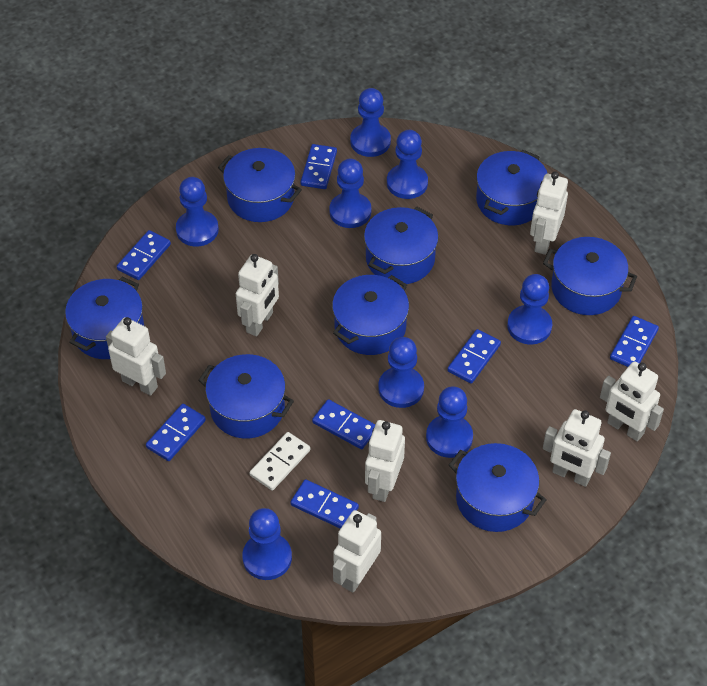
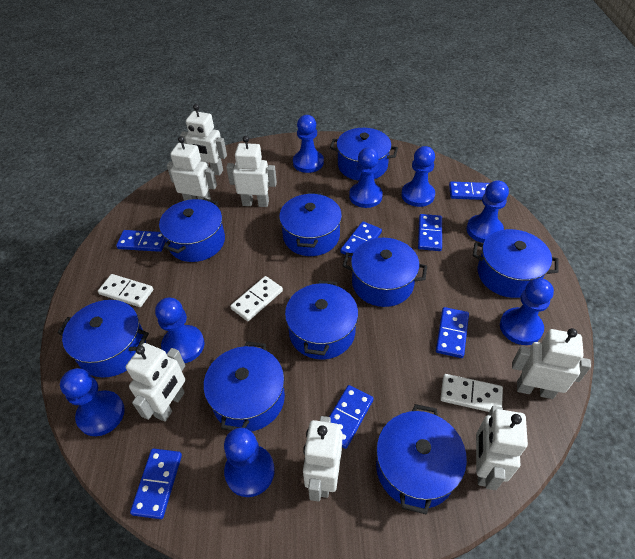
blue pot: [65,277,144,359] [198,354,294,439] [218,148,302,222] [332,275,409,355] [364,207,439,285] [449,443,547,532] [476,150,548,225] [543,237,637,315] = 8 -> [57,300,149,378] [159,198,225,262] [204,341,285,432] [279,192,342,256] [285,280,358,360] [330,128,398,181] [343,238,427,307] [376,404,467,514] [473,229,559,298] = 9
white domino: [249,432,310,490] = 1 -> [98,274,153,307] [230,276,283,321] [440,374,503,412] = 3

